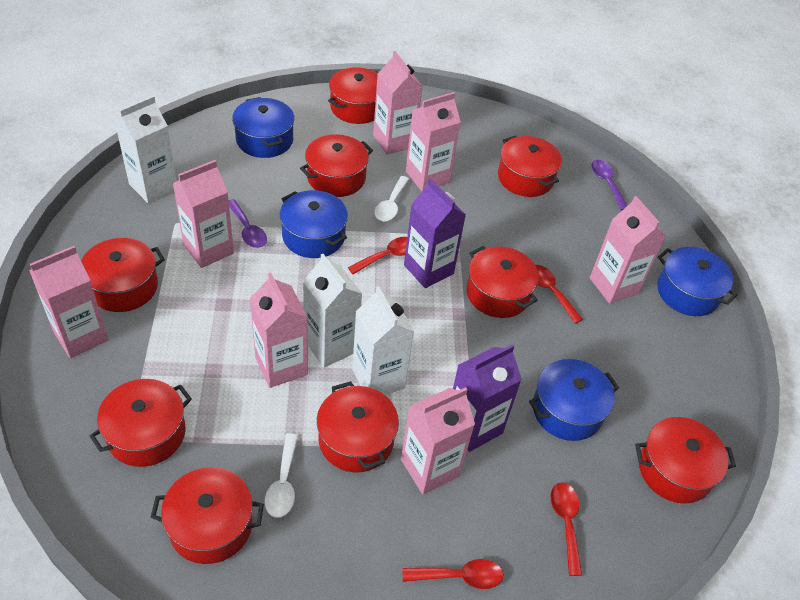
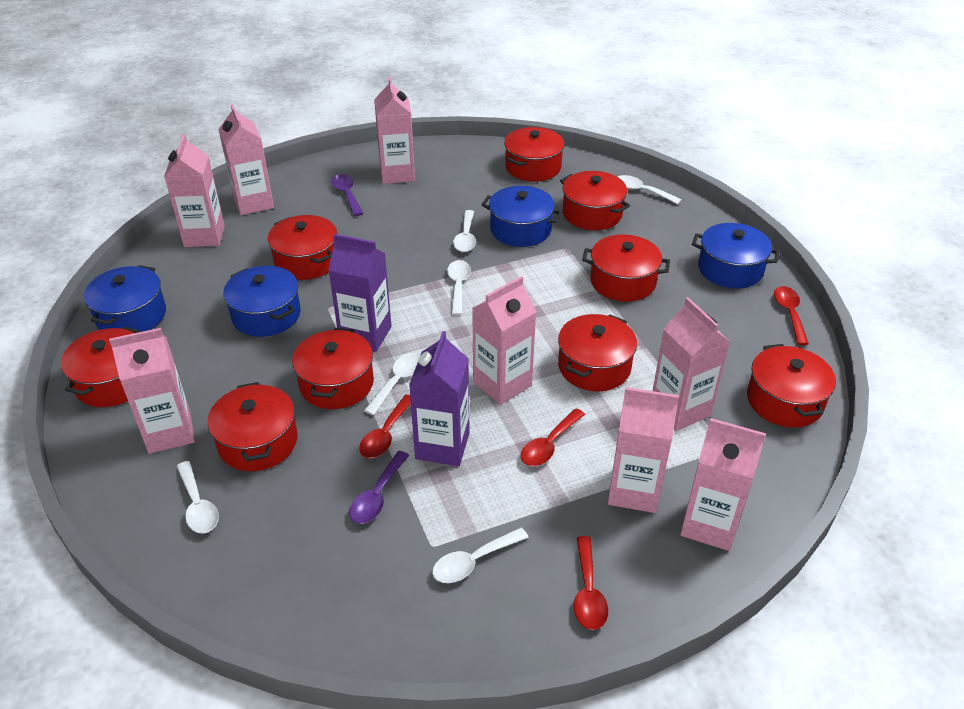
pink carton: [29,246,109,358] [173,160,234,268] [250,272,308,388] [373,51,423,154] [401,387,475,494] [406,92,461,191] [590,196,666,304] = 7 -> [109,328,195,454] [164,134,225,247] [218,104,274,215] [374,77,415,184] [472,276,536,405] [608,387,679,513] [653,297,730,431] [680,418,766,551] = 8
white carton: [115,96,177,203] [303,254,362,368] [352,286,414,395] = 3 -> none = 0
white spoon: [265,433,298,518] [375,176,409,221] = 2 -> [176,461,219,534] [364,353,420,415] [432,527,529,583] [447,260,471,315] [453,210,476,252] [618,175,682,205] = 6

